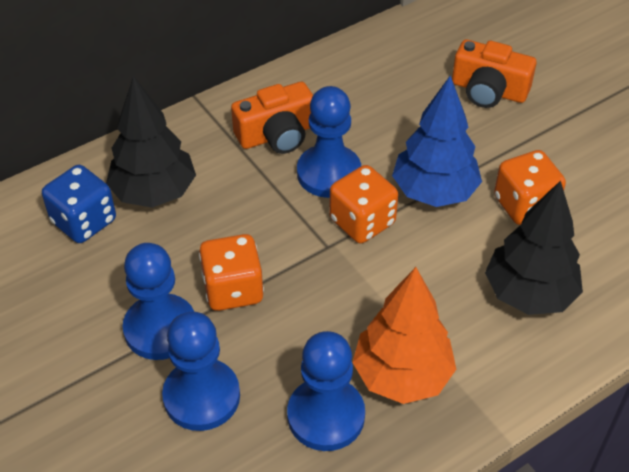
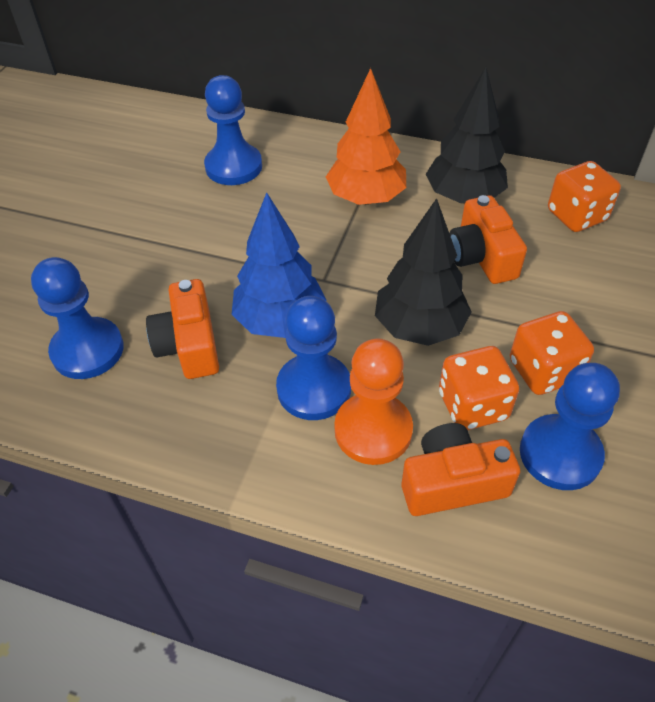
blue dice: [42,165,116,243] = 1 -> none = 0
orange camera: [231,82,313,154] [452,39,537,108] = 2 -> [146,279,219,379] [402,423,520,516] [449,195,527,284] = 3
orange pawn: none = 0 -> [334,338,413,465] = 1

